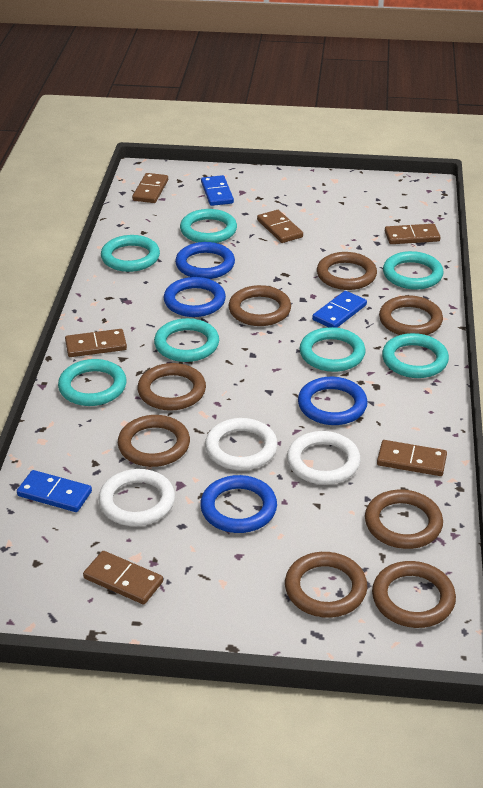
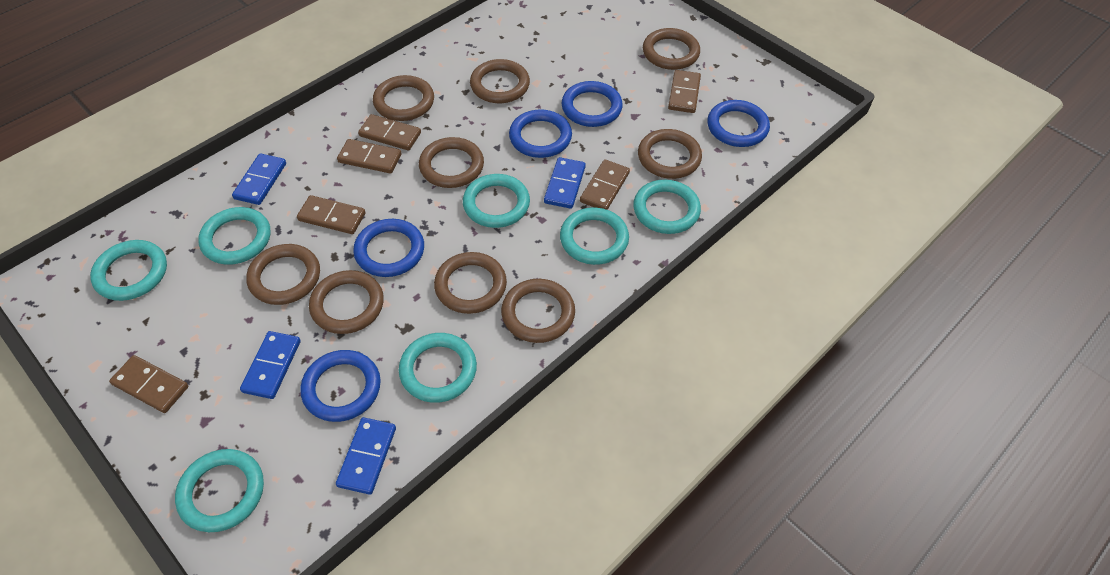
blue domino: [17,470,92,512] [201,175,234,206] [312,291,367,328] = 3 -> [232,153,286,205] [240,331,301,399] [336,417,396,495] [544,157,586,209] = 4
blue ring: [164,277,226,317] [175,242,235,279] [200,475,277,533] [298,377,368,425] = 4 -> [300,350,381,422] [353,219,424,277] [509,109,572,158] [561,81,623,127] [707,100,770,147] = 5
brown ring: [118,415,190,467] [138,363,206,411] [228,285,291,326] [285,552,368,618] [317,252,377,290] [365,490,443,549] [372,561,456,628] [379,295,443,335] = 8 -> [246,244,320,305] [309,270,384,334] [373,75,434,121] [419,137,484,188] [434,252,507,314] [470,59,530,103] [501,279,575,343] [638,129,702,179] [643,28,700,70] = 9
white ring: [98,469,175,526] [205,418,278,470] [287,431,360,485] = 3 -> none = 0

